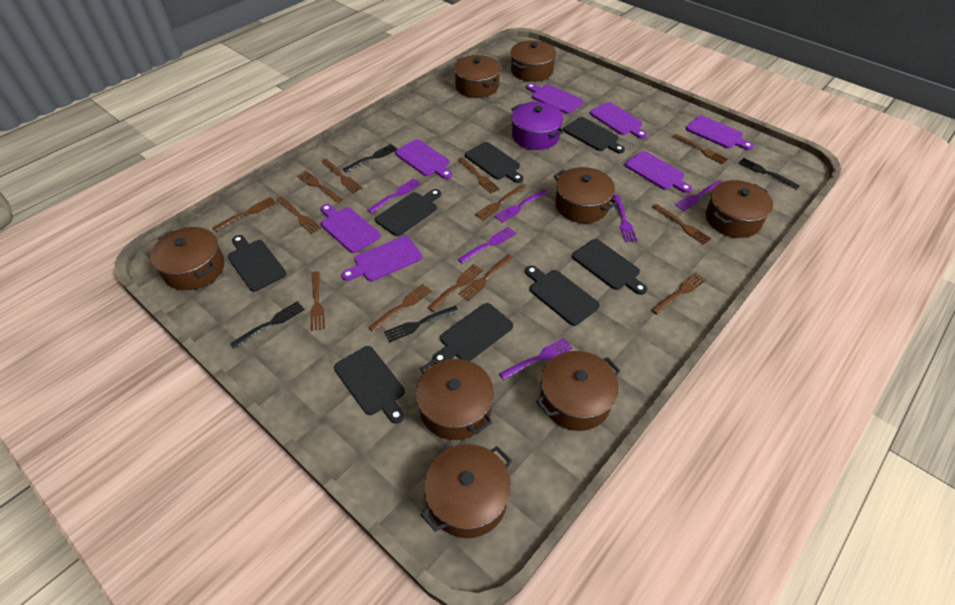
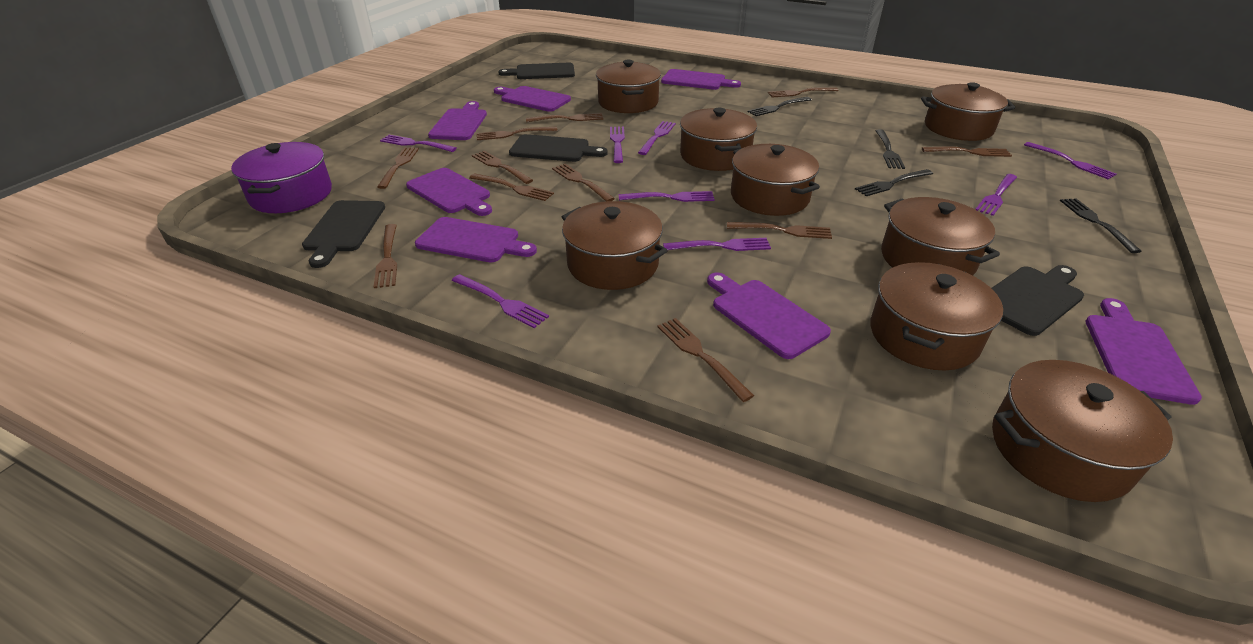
black cutting board: [228,235,287,292] [334,346,405,424] [375,189,441,236] [433,303,513,364] [465,142,523,183] [525,265,600,326] [563,117,625,154] [572,239,647,295] = 8 -> [302,200,385,268] [498,63,575,79] [509,134,608,162] [992,265,1084,336] = 4
brown fork: [212,197,277,232] [277,196,321,234] [297,171,343,203] [310,271,325,331] [321,159,362,193] [368,284,432,332] [427,264,483,312] [457,157,500,194] [459,254,513,301] [475,185,526,220] [651,272,706,315] [652,204,711,245] [673,134,728,164] = 13 -> [374,224,397,288] [377,147,419,189] [469,173,554,201] [472,151,533,184] [476,127,558,140] [526,113,604,122] [552,164,615,201] [657,318,754,402] [727,222,832,239] [768,87,838,97] [922,147,1012,157] = 11
purple fork: [367,179,421,214] [458,227,516,264] [494,189,548,223] [499,338,573,380] [613,194,637,242] [675,180,723,211] = 6 -> [380,135,456,152] [452,274,549,328] [610,127,625,163] [619,191,715,202] [638,121,676,155] [663,238,771,251] [975,174,1017,216] [1024,142,1116,179] = 8

